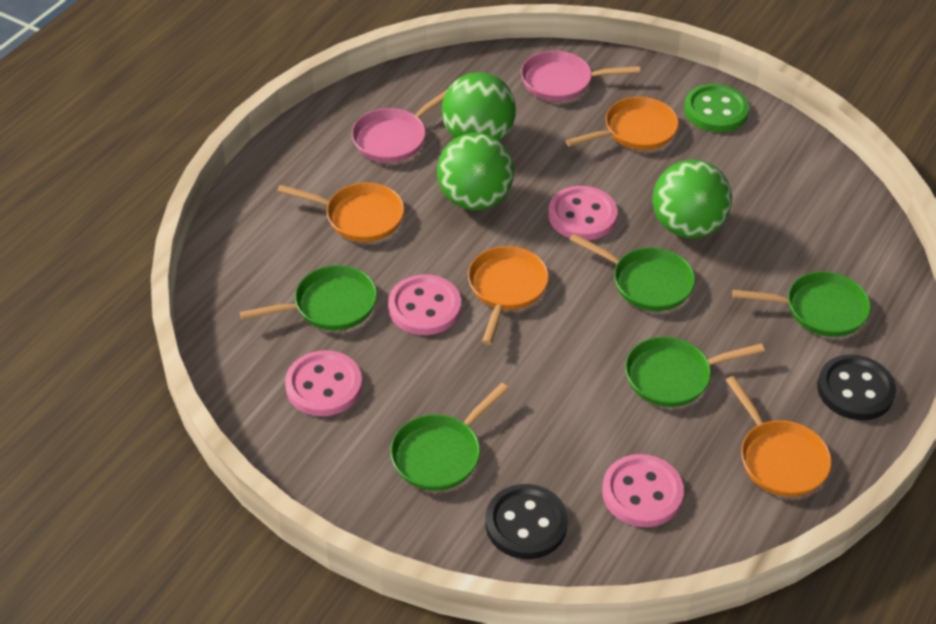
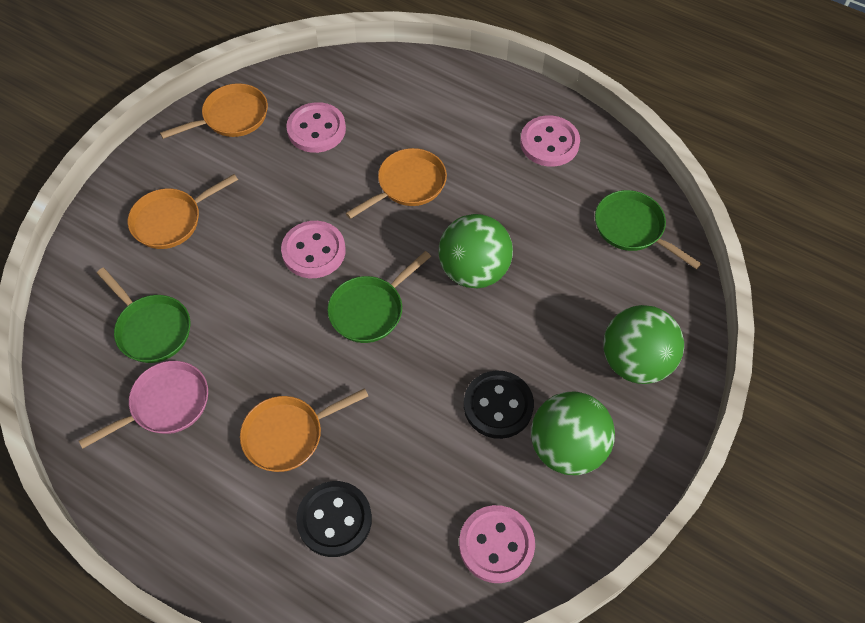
green button: [684,84,749,132] = 1 -> none = 0
green pan: [240,265,377,331] [390,383,509,491] [569,234,695,311] [625,337,765,407] [733,272,871,337] = 5 -> [97,268,190,363] [327,251,431,343] [595,190,702,269] = 3
pink pan: [352,89,448,163] [521,51,640,101] = 2 -> [79,361,208,449] = 1

